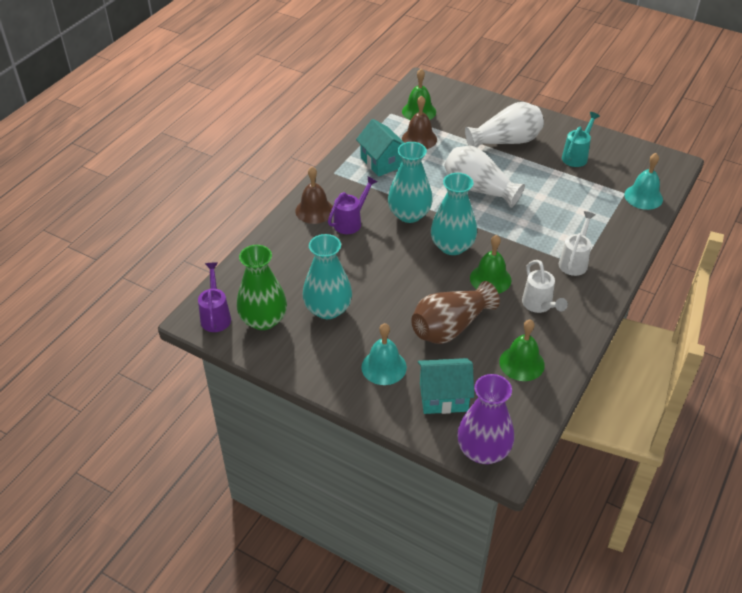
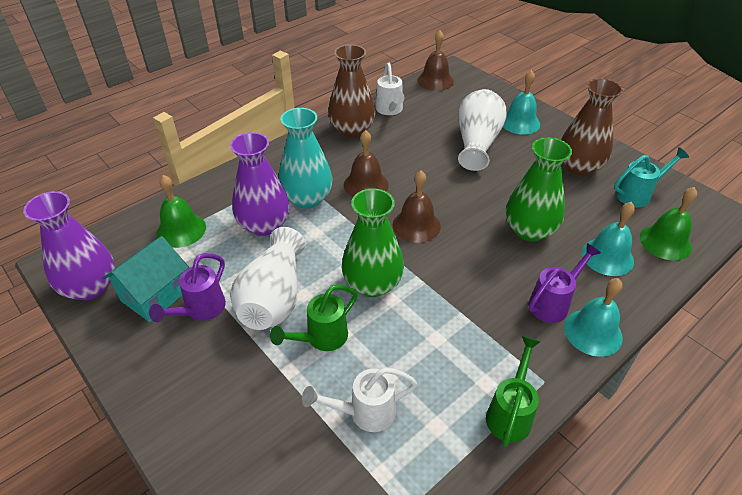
brown bell: [296,167,333,224] [402,95,437,149] = 2 -> [344,130,388,197] [393,171,441,243] [417,31,454,91] = 3
brown vase: [411,281,500,344] = 1 -> [328,45,376,138] [561,78,623,176] = 2
green bell: [402,69,436,120] [470,235,511,294] [499,320,545,381] = 3 -> [156,175,206,248] [640,187,697,261] = 2
green vase: [237,245,287,330] = 1 -> [342,189,404,297] [506,137,572,241] = 2
green watering can: none = 0 -> [270,285,357,351] [486,336,541,446] = 2
purple vase: [457,374,514,464] = 1 -> [23,191,115,300] [230,132,290,236] = 2
turquoise bell: [361,323,407,385] [624,153,663,210] = 2 -> [503,70,540,135] [564,278,623,357] [582,202,635,276] = 3
turquoise house: [356,119,404,177] [418,358,474,414] = 2 -> [103,236,189,322] = 1
turquoise vase: [303,234,352,319] [388,142,433,223] [431,173,477,255] = 3 -> [279,108,332,209] = 1

